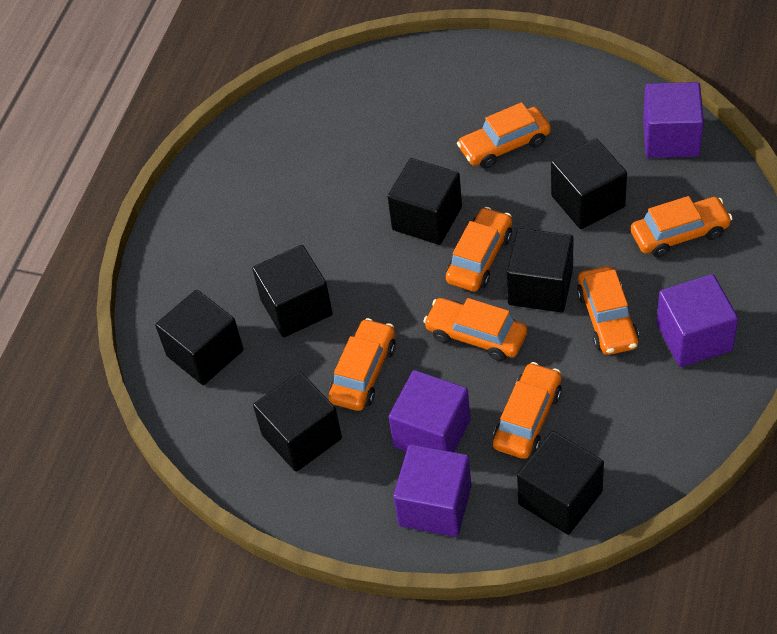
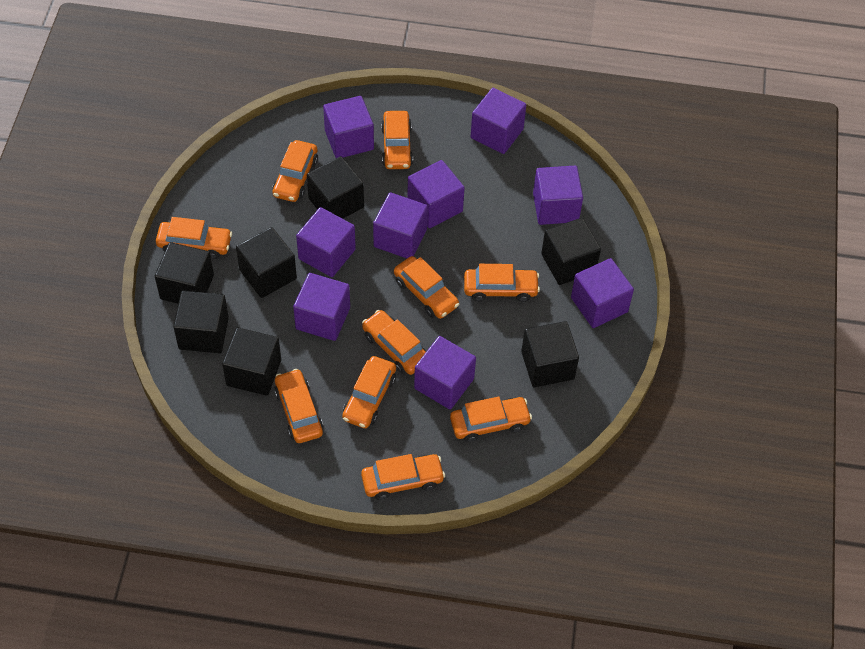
orange car: [328,318,396,411] [423,298,527,361] [446,207,512,292] [457,102,551,168] [493,362,562,459] [577,266,639,355] [631,196,733,257] = 7 -> [156,217,232,259] [272,140,318,202] [274,369,323,443] [342,356,396,428] [361,454,445,500] [362,310,426,375] [381,111,413,169] [394,256,459,319] [450,397,532,442] [464,264,540,302] = 10
purple cube: [389,370,471,452] [393,444,471,537] [643,82,704,158] [657,274,738,367] = 4 -> [293,273,350,341] [296,207,356,277] [323,96,374,158] [373,192,428,258] [407,160,465,228] [414,336,476,409] [471,88,526,154] [533,166,583,225] [571,258,634,328] = 9

